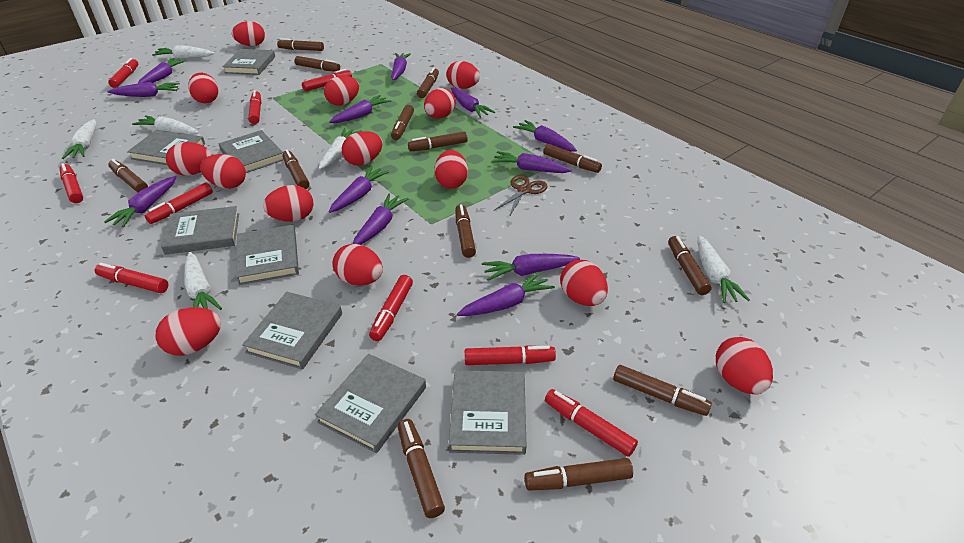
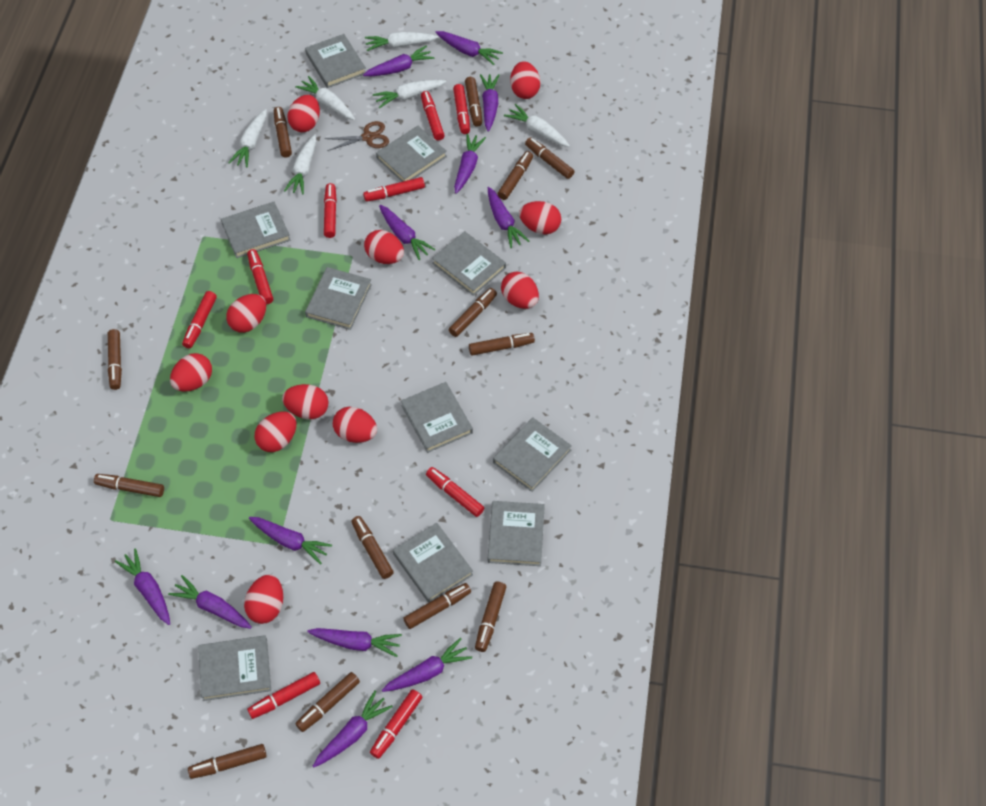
grey book: [127,130,205,165] [161,206,239,255] [219,130,284,173] [223,49,275,75] [236,225,299,285] [242,292,342,370] [315,354,426,453] [449,370,526,455] = 8 -> [198,635,271,701] [221,202,290,258] [305,34,366,88] [305,267,372,330] [376,126,447,182] [393,523,473,603] [401,382,473,453] [432,231,506,296] [488,501,545,566] [493,417,572,492] = 10
red egg: [156,307,221,356] [166,142,212,176] [188,73,218,103] [200,154,246,189] [232,21,265,46] [263,185,313,222] [324,76,359,106] [333,244,383,286] [342,131,383,166] [424,88,456,118] [435,150,468,189] [446,61,480,89] [560,260,608,306] [716,337,773,394] = 14 -> [170,353,212,392] [226,294,266,333] [244,574,283,624] [255,411,297,452] [282,384,329,419] [287,95,320,132] [333,407,377,443] [364,230,404,264] [501,272,539,309] [510,61,541,99] [519,201,561,234] = 11

